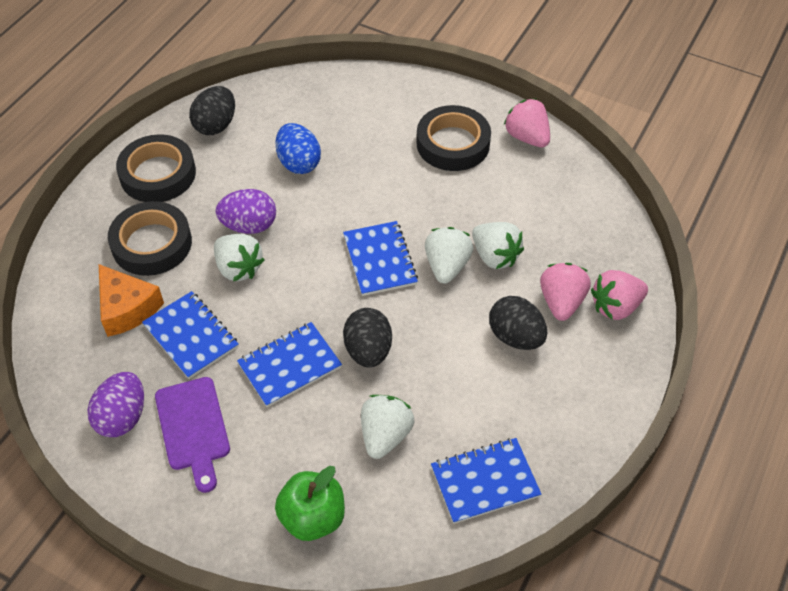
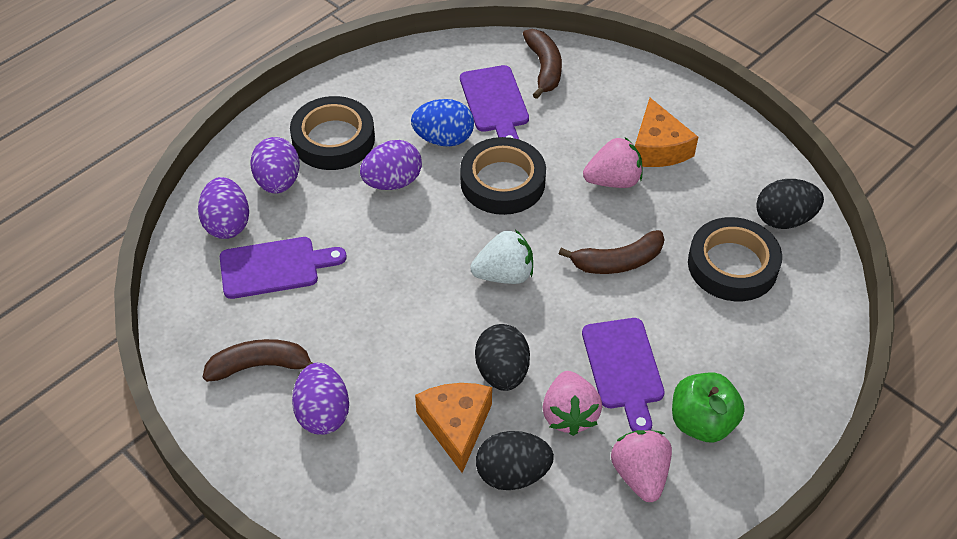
blue notebook: [142,291,238,379] [237,322,342,407] [343,221,418,296] [431,438,541,524] = 4 -> none = 0
brown banana: none = 0 -> [203,339,313,382] [523,29,562,99] [559,230,665,274] = 3
orange cheese: [99,264,164,337] = 1 -> [415,383,492,473] [635,98,698,167] = 2
purple cutting board: [155,377,230,493] = 1 -> [220,237,347,299] [460,65,529,139] [582,318,665,431] = 3
purple egg: [88,372,144,437] [215,189,276,234] = 2 -> [198,177,249,239] [251,137,300,193] [292,363,349,435] [360,140,422,190] = 4
white strawberry: [214,234,265,281] [361,395,414,459] [425,227,473,283] [472,222,524,269] = 4 -> [470,230,533,284] = 1

